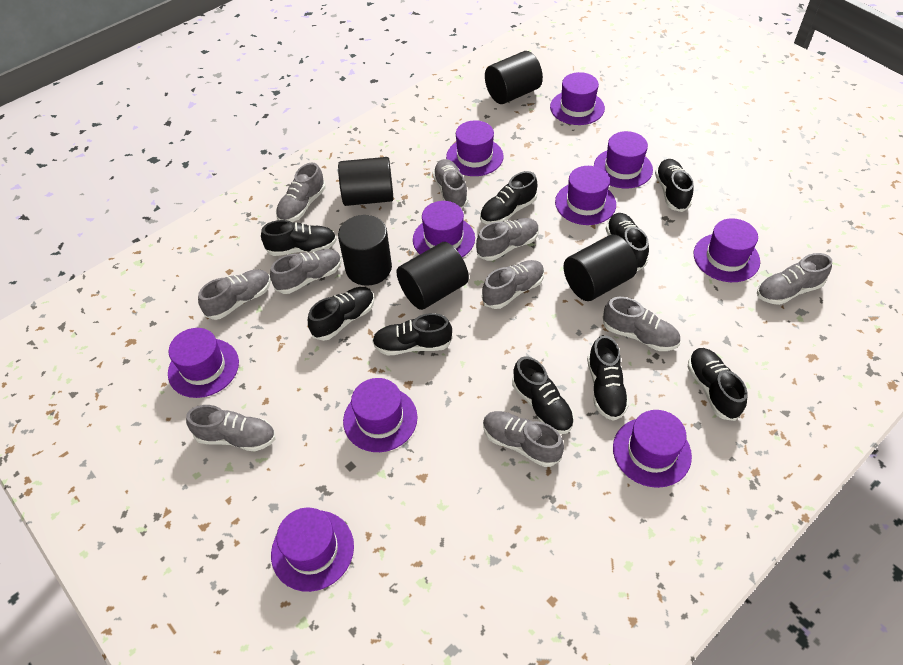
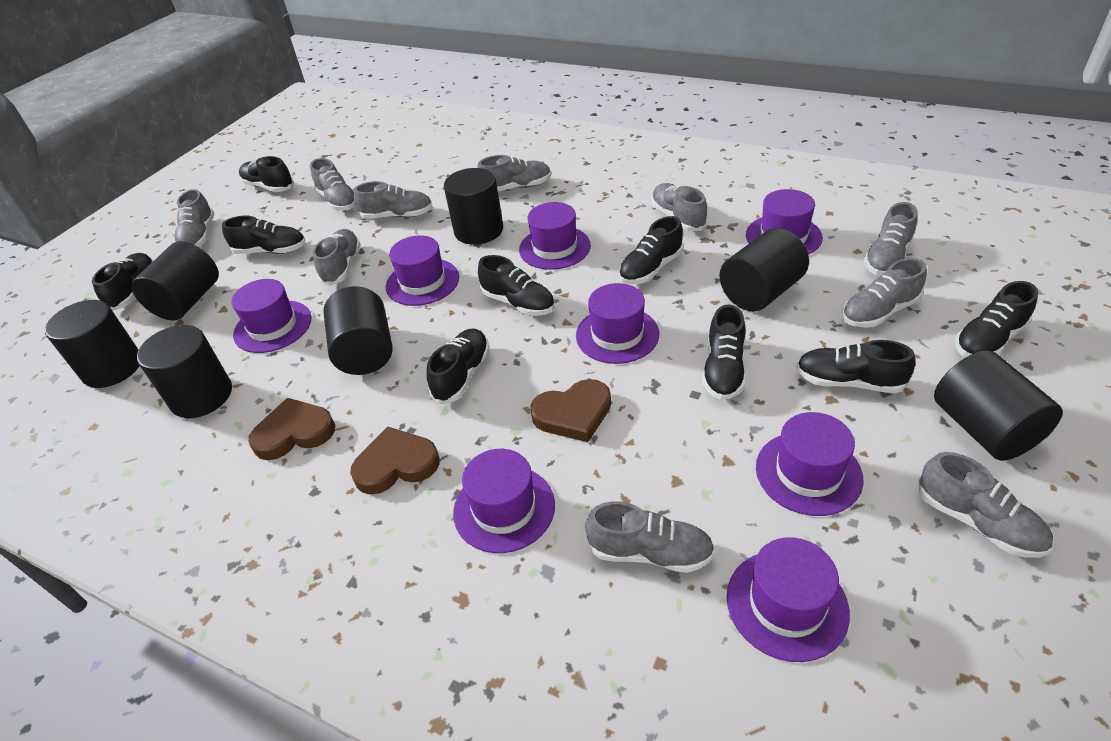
black cylinder: [338,157,394,206] [338,215,392,286] [396,242,469,310] [485,51,543,104] [563,235,637,301] = 5 -> [45,300,139,388] [131,241,219,321] [137,325,232,418] [323,286,393,375] [444,168,503,245] [719,228,809,311] [934,350,1063,461] = 7
brown heart: none = 0 -> [248,398,335,460] [350,426,439,495] [530,379,611,442] = 3
purple hat: [168,328,239,398] [271,508,354,592] [343,378,417,452] [413,201,475,257] [446,120,503,176] [550,72,605,125] [555,166,616,225] [594,131,653,189] [613,410,692,488] [694,218,760,282] = 10 -> [231,279,312,353] [386,235,459,306] [453,449,555,553] [519,202,591,270] [576,283,659,364] [727,537,850,662] [746,189,823,255] [756,412,864,516] = 8

